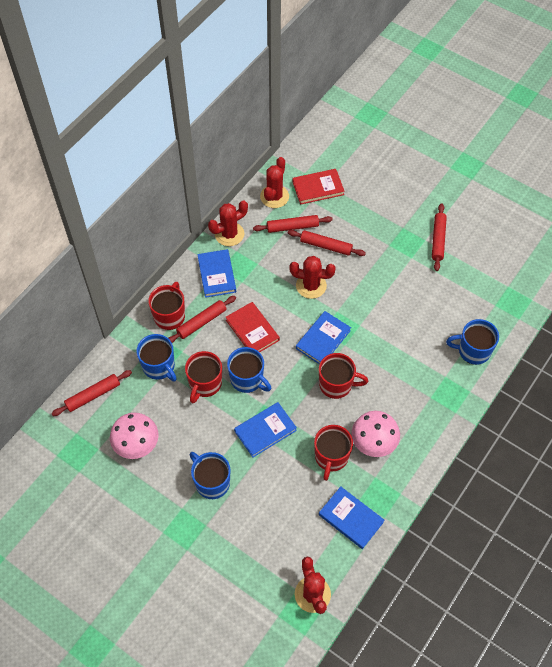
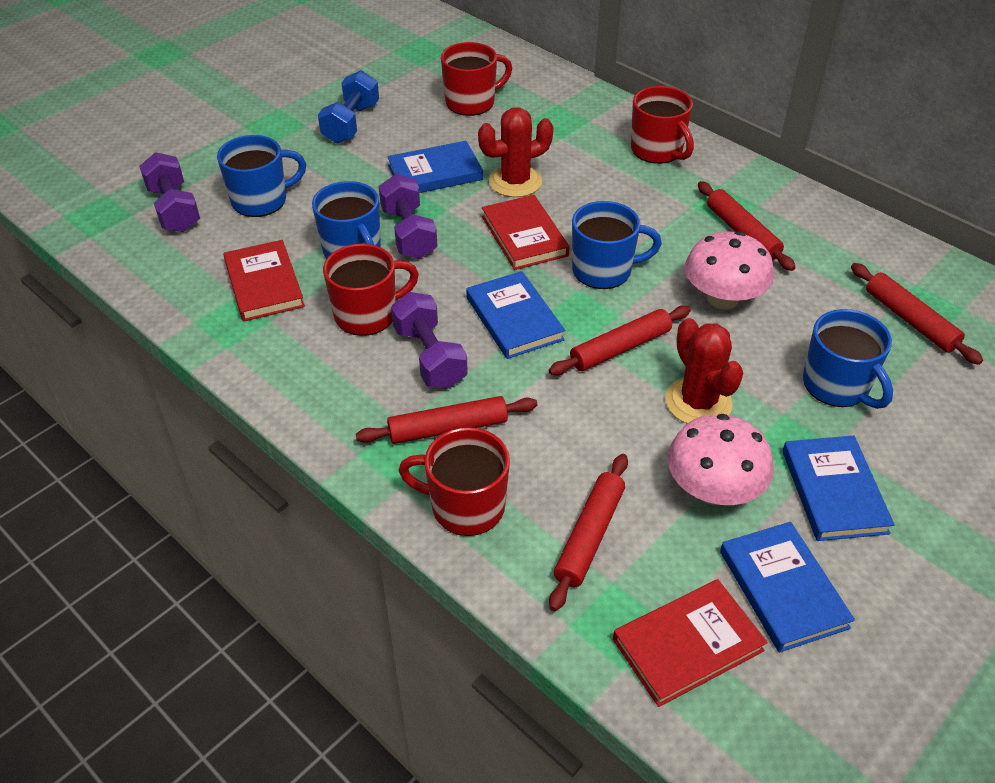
blue dumbbell: none = 0 -> [318,70,379,144] = 1
purple dumbbell: none = 0 -> [139,152,200,232] [379,174,437,259] [391,292,468,389] = 3
red book: [226,302,280,352] [292,169,345,205] = 2 -> [223,240,305,322] [482,195,570,270] [613,579,768,707] = 3
red cactus: [208,200,248,246] [260,157,289,208] [289,256,336,299] [295,556,331,614] = 4 -> [478,107,554,197] [665,318,743,423] = 2

